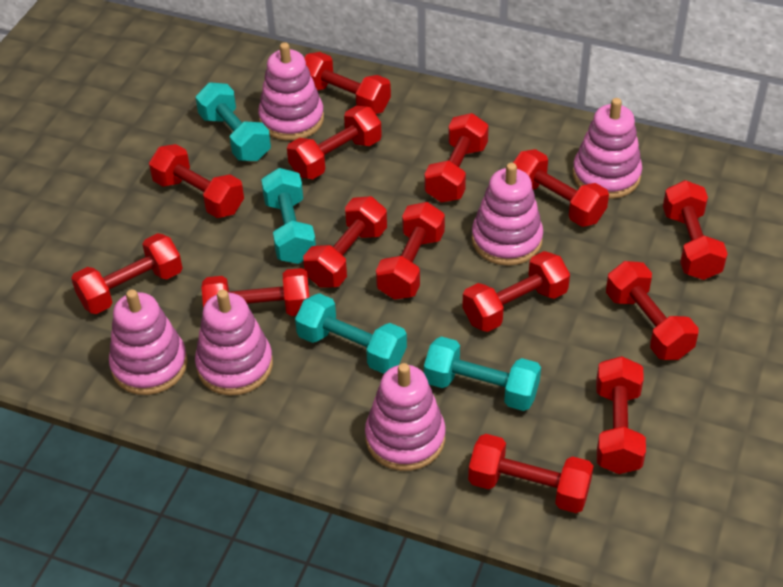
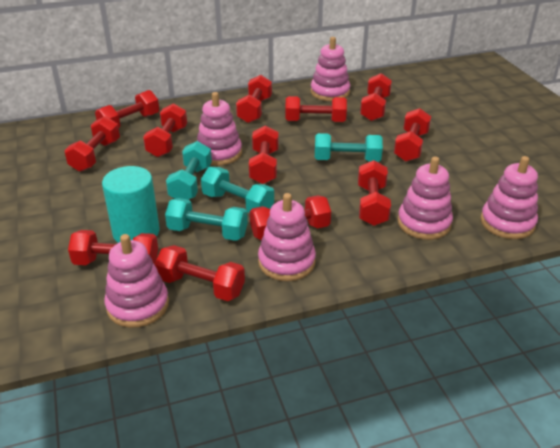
red dumbbell: [71,233,182,314] [149,144,244,218] [202,268,309,316] [287,106,382,179] [303,196,387,288] [304,52,391,114] [376,202,445,300] [424,113,489,203] [462,251,570,332] [468,434,594,513] [513,149,609,227] [596,356,646,474] [606,261,699,360] [663,180,728,280] = 14 -> [64,116,120,172] [68,230,158,265] [95,90,159,128] [143,103,187,157] [155,245,245,301] [236,75,272,123] [249,125,279,184] [250,195,331,240] [285,96,347,122] [358,160,391,226] [360,73,392,121] [394,108,431,162] = 12
turquoise cylinder: none = 0 -> [102,166,160,243] = 1

